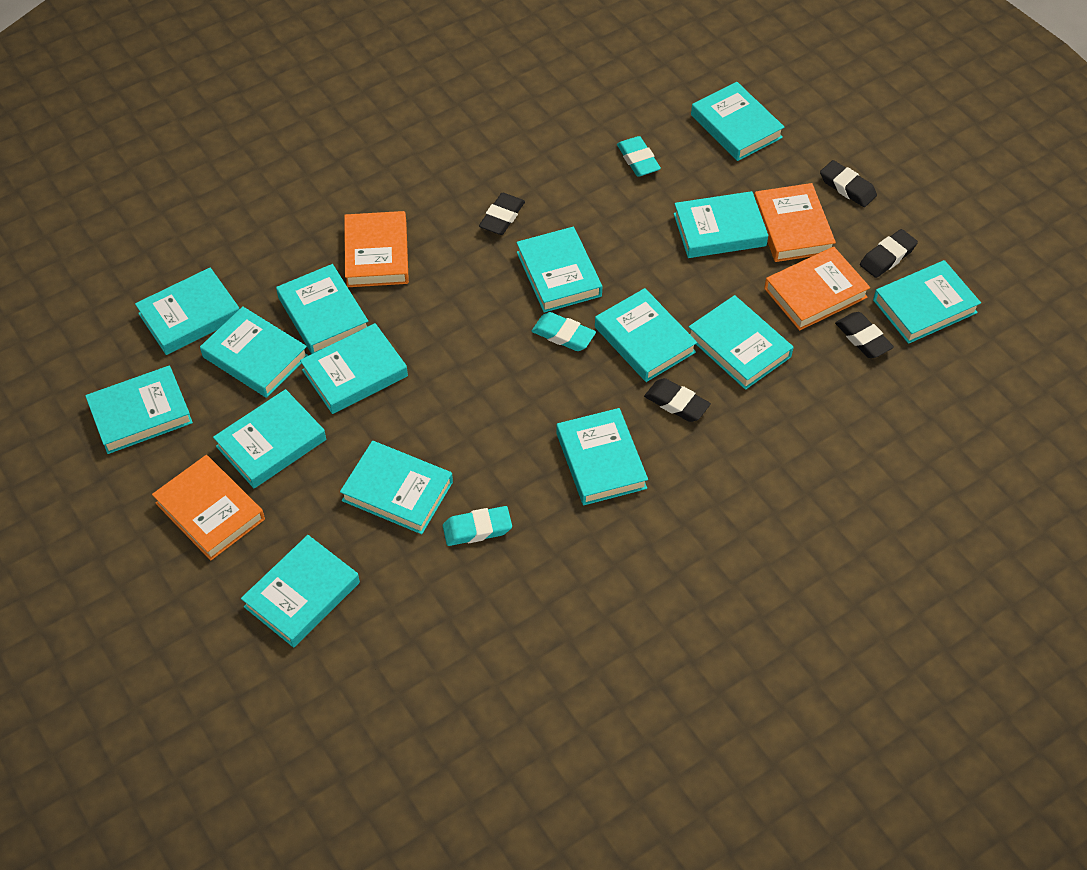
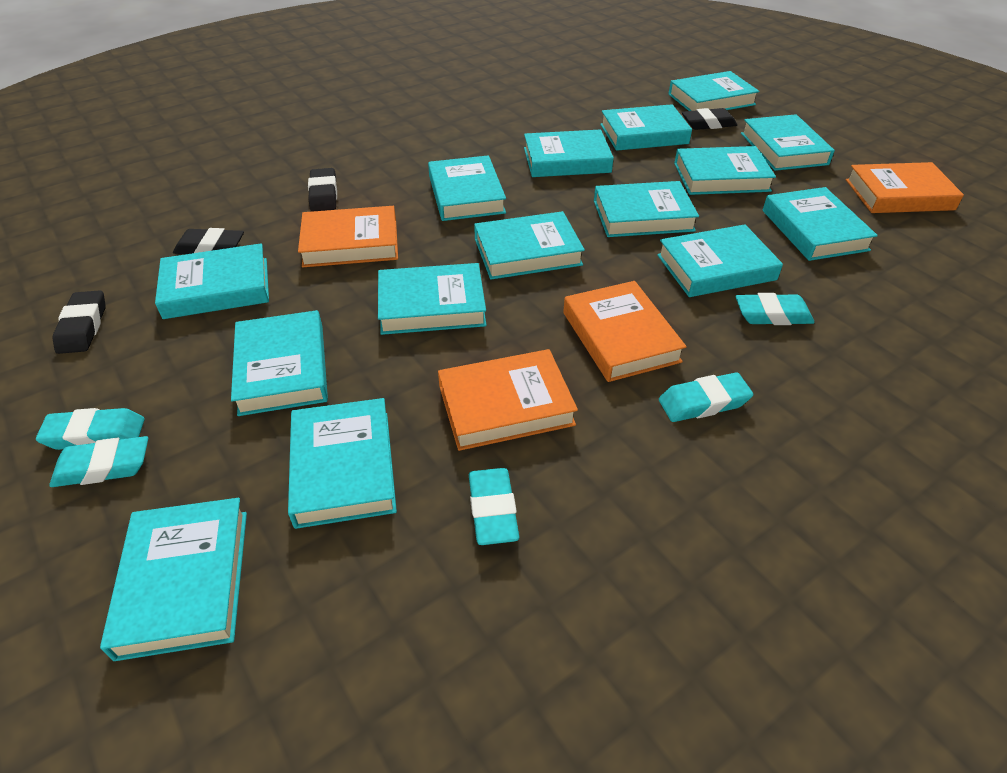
black eraser: [479,193,525,235] [644,378,711,422] [820,160,877,207] [835,312,894,358] [860,229,918,278] = 5 -> [53,290,106,354] [173,228,244,254] [308,168,337,212] [682,108,737,130] = 4
turquoise eraser: [443,506,512,546] [532,312,596,351] [617,136,661,177] = 3 -> [36,408,145,450] [50,436,149,487] [469,468,519,545] [659,372,754,422] [736,293,815,325] = 5

